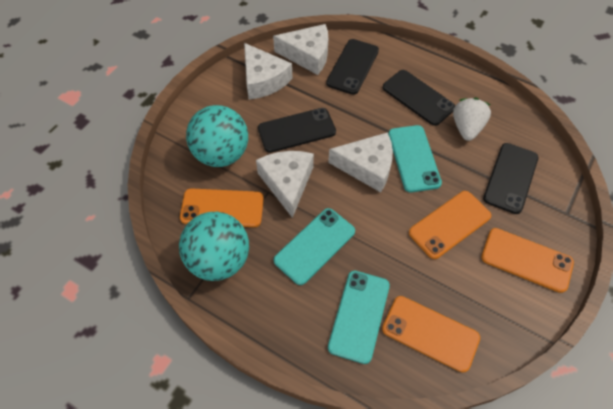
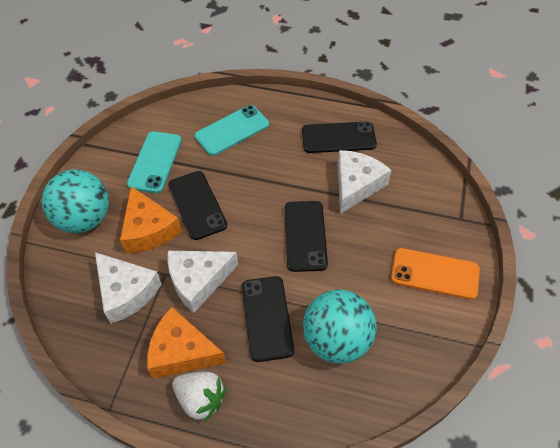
orange cheese: none = 0 -> [120,186,182,253] [147,307,226,379] = 2
orange phone: [180,188,264,227] [382,296,480,373] [409,191,491,259] [481,228,574,293] = 4 -> [391,248,480,300] = 1
turquoise phone: [274,208,355,285] [328,271,390,364] [388,125,442,192] = 3 -> [127,131,182,193] [195,105,269,156] = 2
white cheese: [244,43,293,100] [256,151,314,218] [273,24,328,75] [328,132,393,192] = 4 -> [95,252,162,324] [168,251,238,313] [338,150,391,214] = 3

